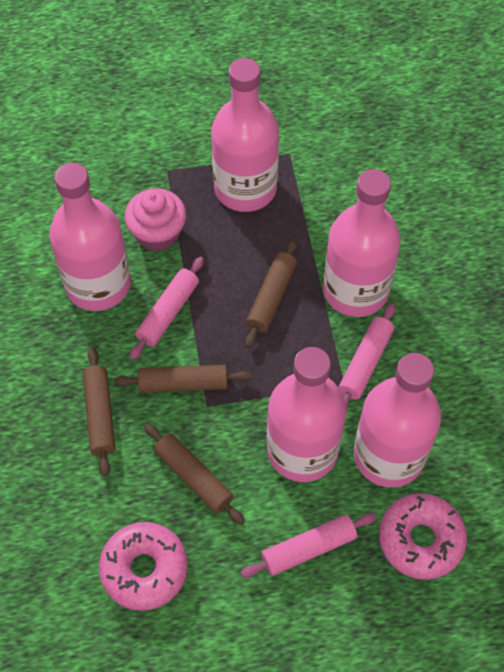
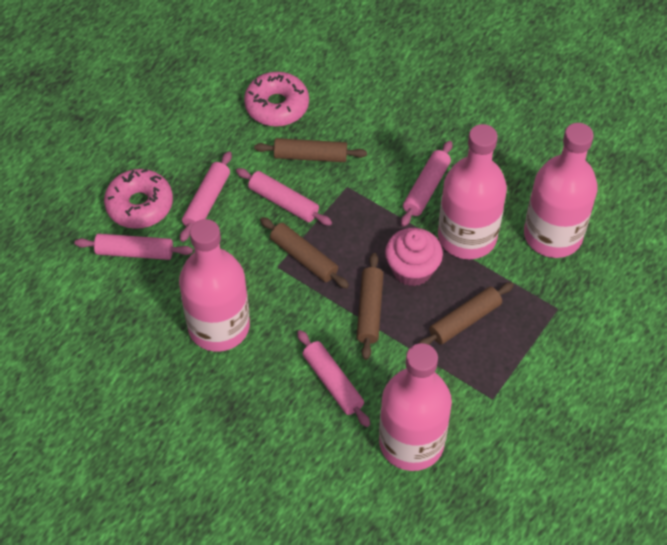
pink bottle: [49,163,131,311] [211,58,279,212] [267,347,346,482] [323,169,401,317] [354,353,441,488] = 5 -> [179,219,250,352] [379,343,452,471] [438,124,507,259] [524,123,598,258] = 4
pink rolling pin: [130,257,204,360] [240,513,377,578] [339,303,396,410] = 3 -> [75,234,193,260] [180,151,232,242] [236,168,332,226] [297,330,370,427] [401,141,452,227] = 5

